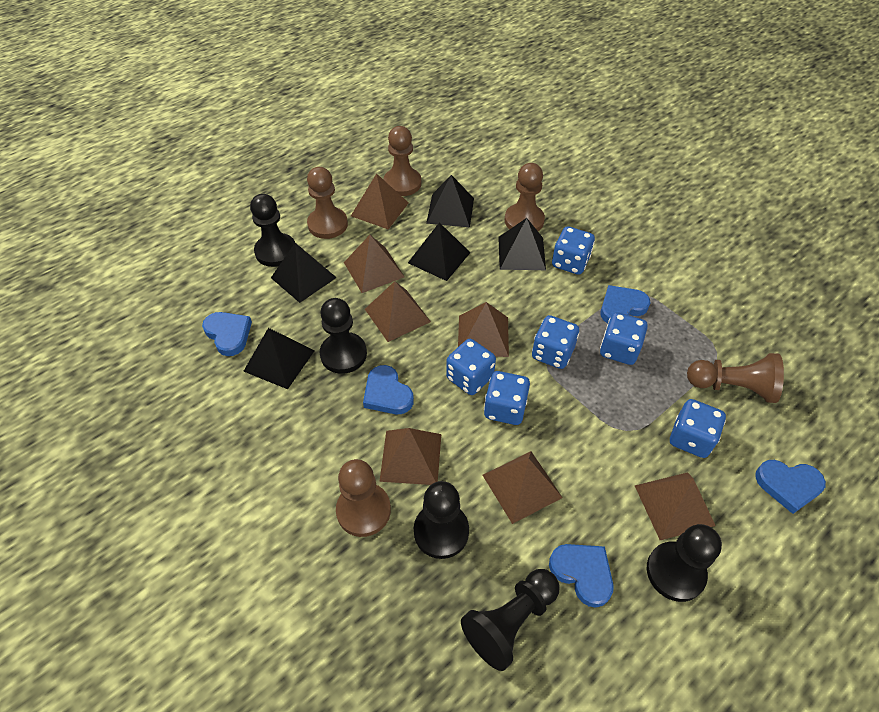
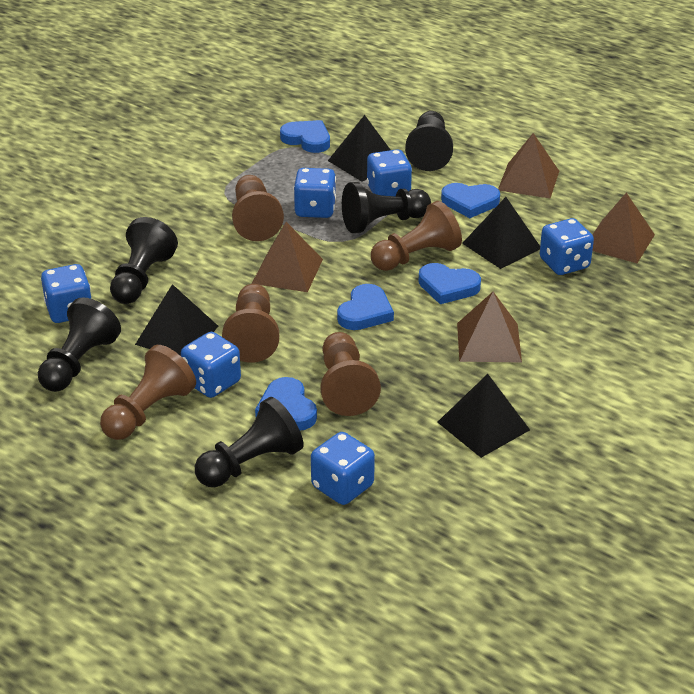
black pyramid: [243,328,315,389] [271,243,337,303] [408,222,470,281] [426,175,474,227] [498,218,546,270] = 5 -> [135,284,218,356] [328,115,390,182] [437,374,530,458] [462,197,540,269] = 4
brown pyramid: [344,235,404,293] [351,173,409,230] [365,281,431,342] [379,428,441,485] [458,302,509,357] [483,451,563,524] [635,472,715,540] = 7 -> [252,222,323,292] [457,292,522,363] [498,133,559,198] [592,192,655,263] = 4

